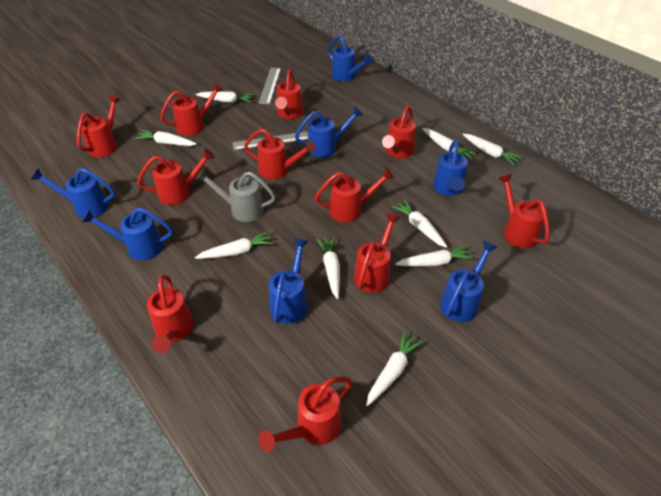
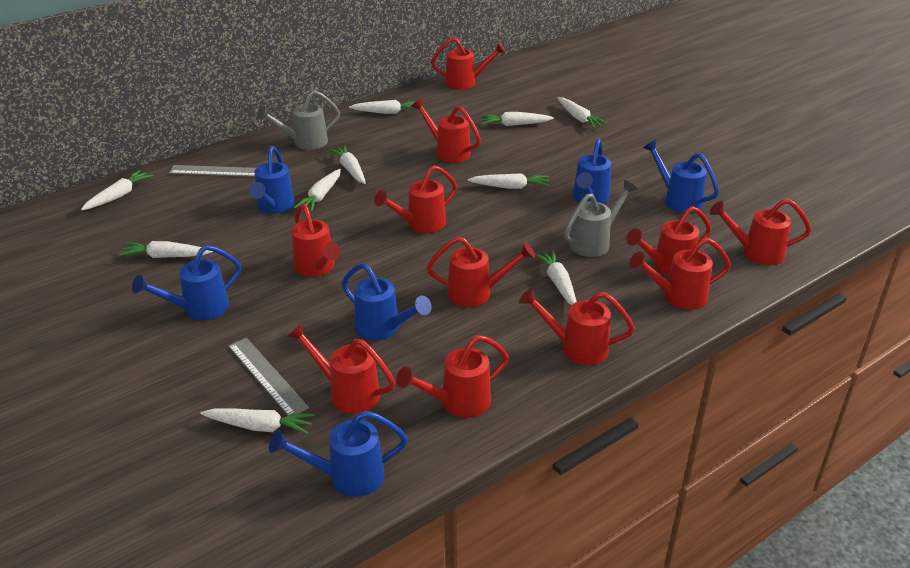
blue watering can: [31,168,115,218] [82,207,173,261] [269,238,309,324] [295,107,363,158] [328,36,372,81] [433,140,468,196] [440,241,498,322] = 7 -> [132,245,241,320] [249,146,295,214] [269,411,408,497] [342,263,432,340] [573,138,611,204] [643,140,719,213] = 6
grey watering can: [195,168,276,222] = 1 -> [257,90,340,150] [564,180,638,257] = 2
white carrot: [135,130,197,146] [195,231,274,259] [196,91,254,103] [316,236,340,299] [366,331,423,406] [392,200,447,248] [395,245,474,267] [422,128,476,158] [462,134,522,165] = 9 -> [81,170,153,210] [119,241,213,258] [200,409,315,434] [294,169,341,212] [328,145,366,184] [349,100,419,114] [468,173,550,189] [480,112,554,126] [535,250,577,305] [557,97,608,128] = 10

